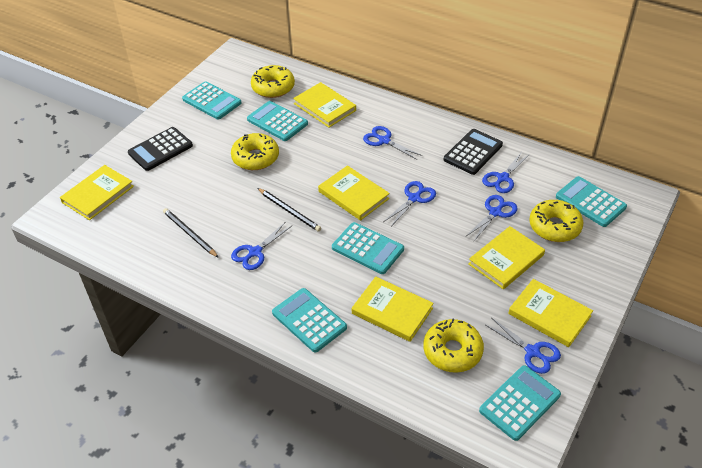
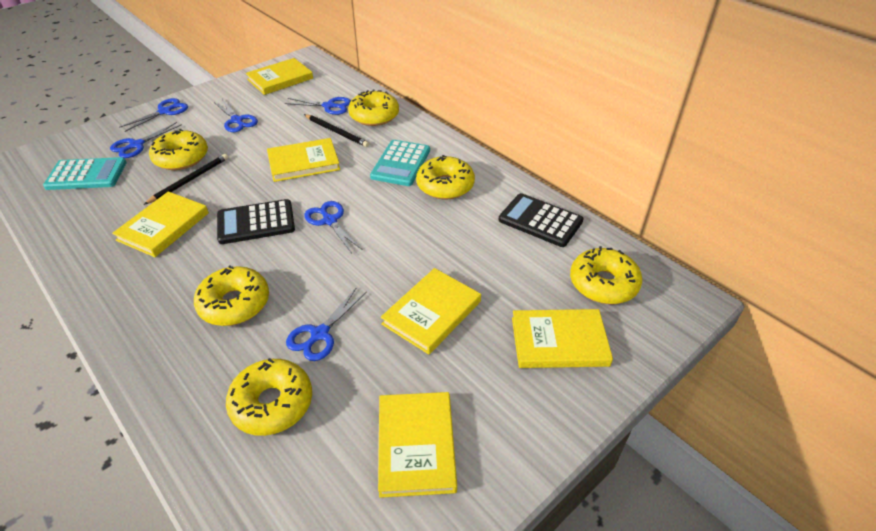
turquoise calculator: [182,81,242,120] [247,101,308,141] [272,288,347,353] [332,222,404,274] [479,365,561,441] [556,176,627,227] = 6 -> [43,157,127,190] [370,140,430,186] = 2
yellow donut: [231,133,279,170] [251,65,295,98] [423,319,484,373] [529,200,583,242] = 4 -> [149,129,208,170] [194,265,269,326] [226,358,312,436] [348,89,399,126] [416,155,475,200] [570,246,642,304] = 6

